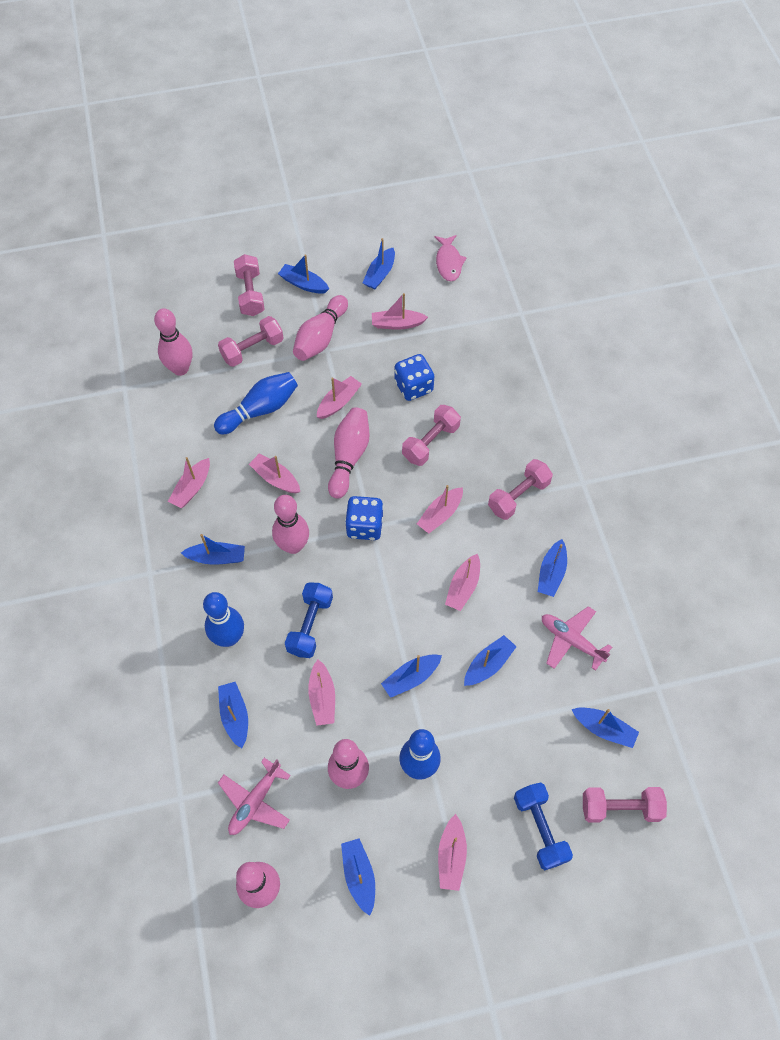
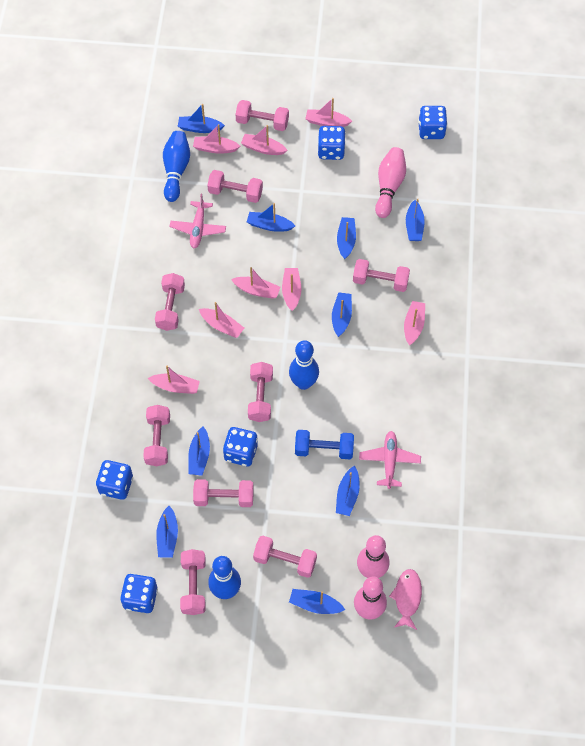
blue dice: [345,496,384,540] [394,354,434,401] = 2 -> [96,460,133,500] [120,574,158,613] [223,427,258,466] [318,126,346,160] [418,106,447,139] = 5
blue dumbbell: [285,582,333,658] [514,782,573,870] = 2 -> [295,430,354,459] = 1
pink bowling pin: [154,308,192,376] [236,862,280,908] [272,495,309,554] [293,295,348,361] [328,407,370,499] [328,739,369,789] = 6 -> [354,577,387,620] [357,535,389,578] [375,147,406,218] = 3
pink dumbbell: [218,316,283,367] [234,254,265,316] [402,405,461,466] [488,459,553,520] [583,787,667,822] = 5 -> [143,405,170,467] [155,273,185,331] [180,549,206,615] [193,479,254,507] [207,170,263,203] [235,100,289,131] [248,362,273,422] [253,536,317,578] [353,259,410,292] = 9

